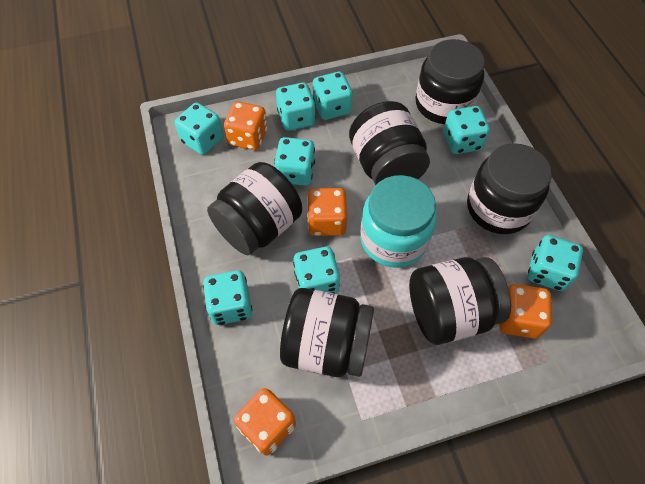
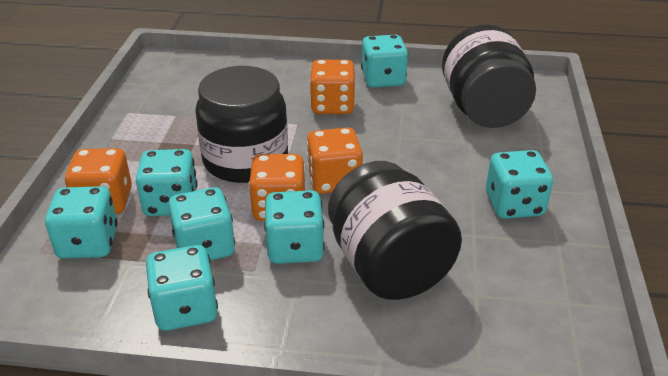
black jar: [207,162,302,255] [280,288,374,377] [349,101,430,185] [409,257,511,345] [415,39,485,124] [467,143,552,234] = 6 -> [195,66,288,183] [328,161,462,300] [442,24,536,128] = 3
turquoise dice: [175,103,224,155] [203,270,252,325] [274,137,315,186] [276,82,316,131] [293,247,340,294] [313,72,353,120] [443,106,490,154] [528,235,583,291] = 8 -> [45,186,118,259] [136,149,198,216] [146,245,218,331] [168,187,235,261] [264,190,325,264] [361,35,408,88] [486,150,553,219] = 7
turquoise jar: [360,175,437,268] = 1 -> none = 0

